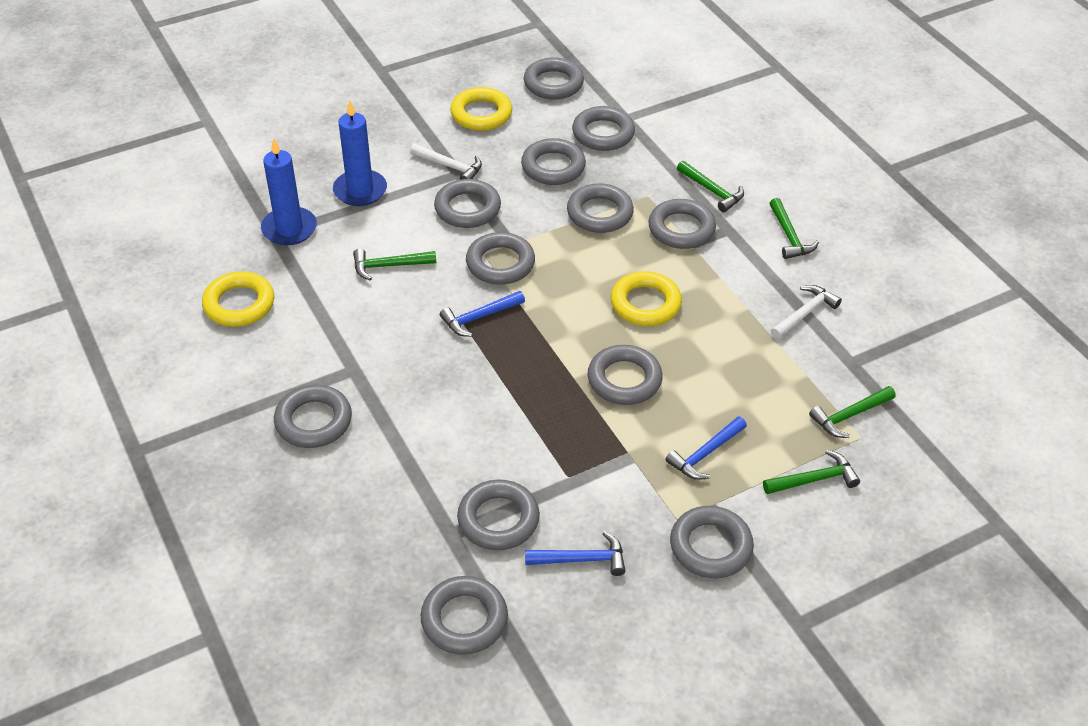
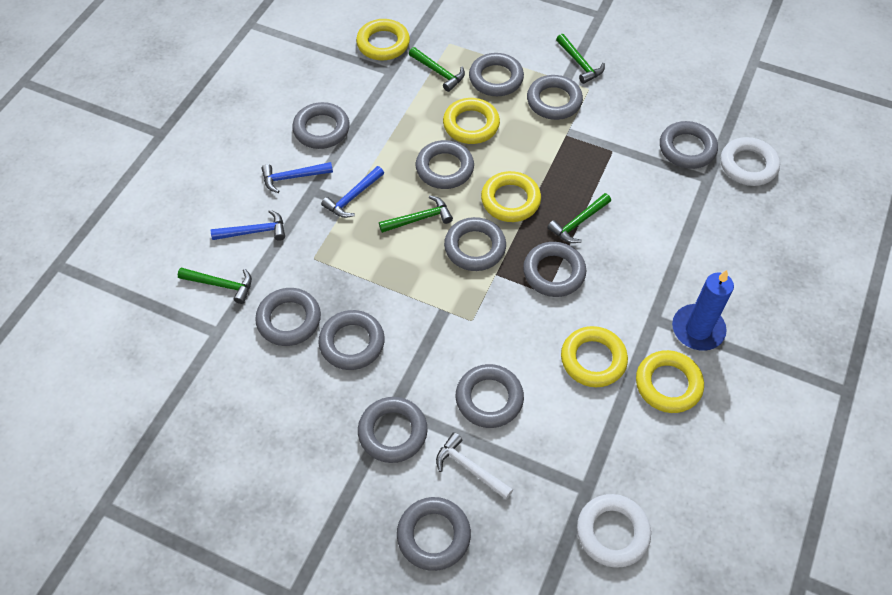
blue candle: [261,139,317,245] [333,100,387,206] = 2 -> [672,270,734,351] = 1
white hammer: [410,144,482,179] [771,285,842,339] = 2 -> [436,432,513,499] = 1
white ring: none = 0 -> [577,494,651,568] [721,137,780,186] = 2
yellow ring: [202,272,274,327] [450,87,512,131] [611,271,682,326] = 3 -> [356,19,410,60] [443,98,500,144] [481,171,541,222] [561,326,628,387] [636,350,704,413] = 5

